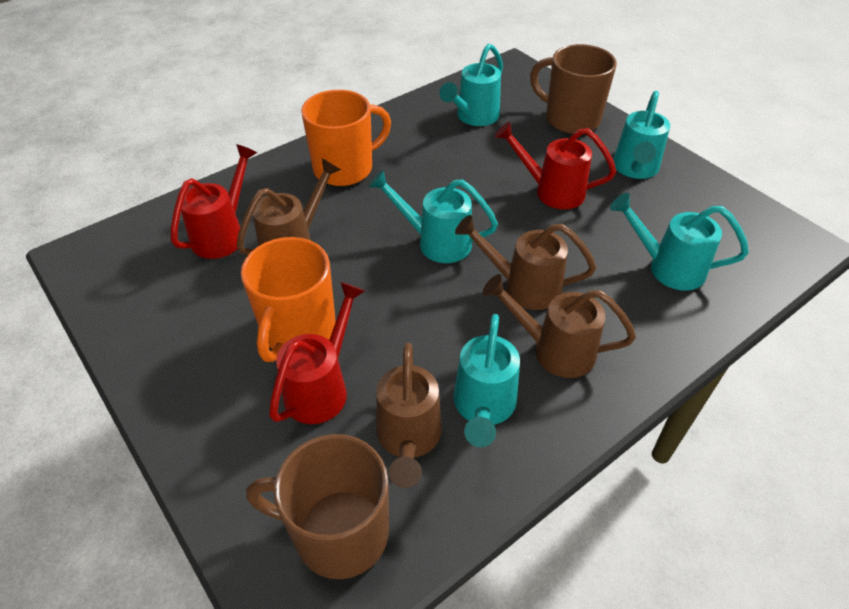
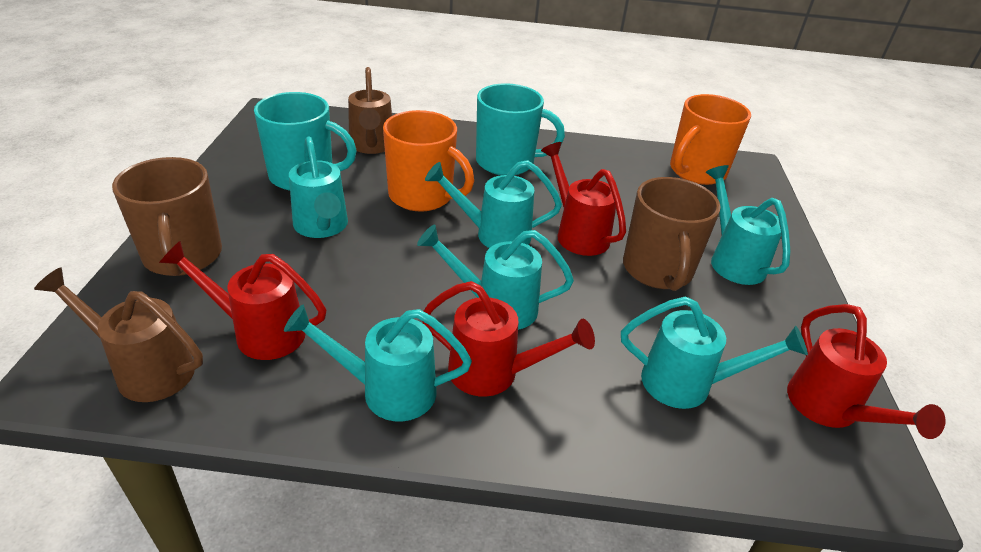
brown watering can: [236,158,341,255] [376,343,442,488] [455,215,596,310] [482,274,636,378] = 4 -> [34,267,203,402] [348,67,392,154] = 2
red watering can: [171,144,257,259] [269,282,365,424] [495,121,616,209] = 3 -> [159,241,326,360] [422,281,595,397] [541,142,626,256] [787,304,946,439] = 4
turquoise mug: none = 0 -> [254,92,357,191] [476,83,565,175] = 2
turquoise watering can: [369,170,498,263] [440,44,503,126] [454,314,520,447] [610,193,749,291] [613,91,670,179] = 5 -> [284,305,472,421] [289,136,348,238] [417,224,574,330] [425,160,562,248] [621,296,808,409] [706,165,790,285] = 6

